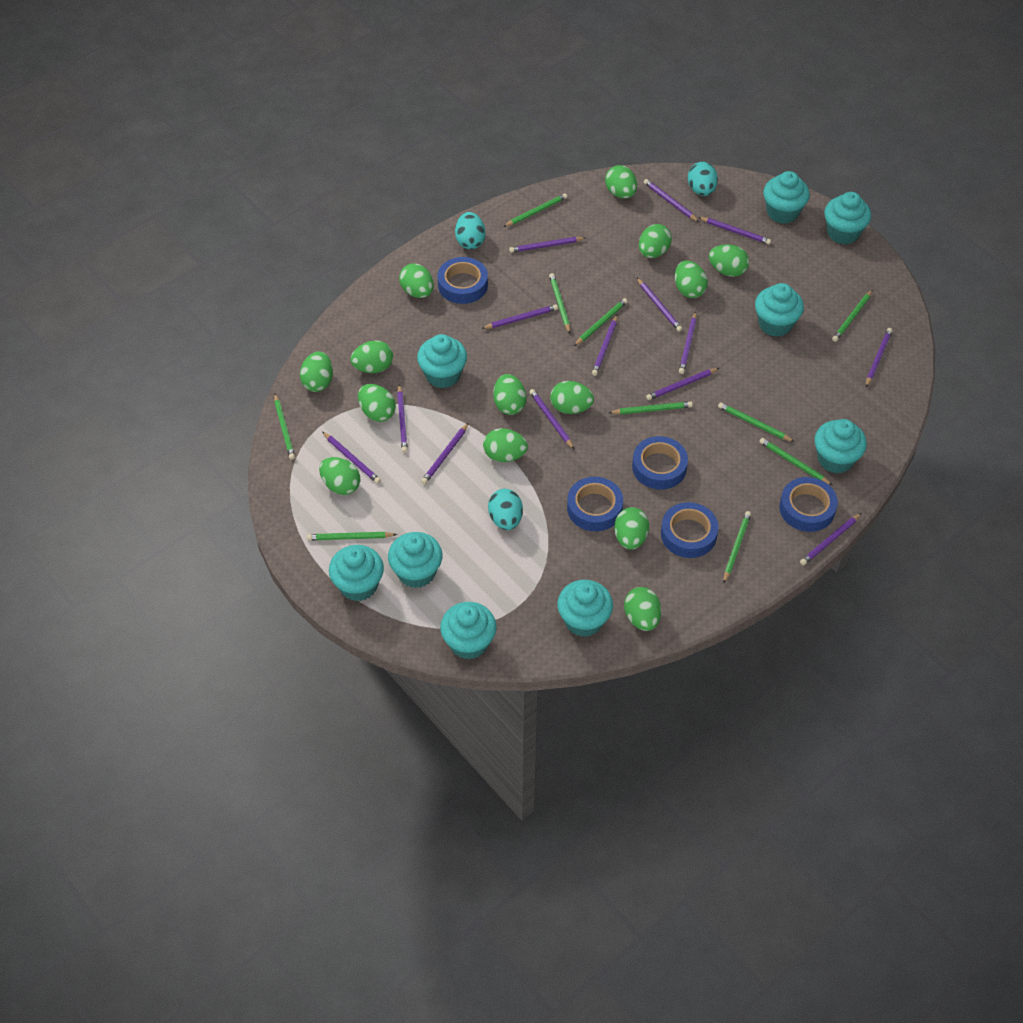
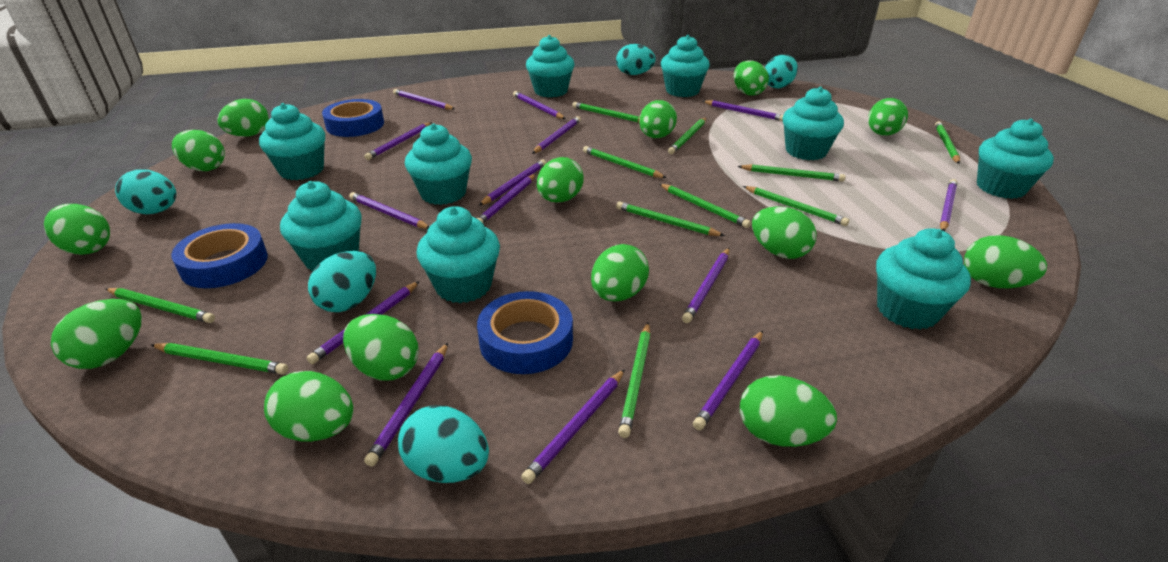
blue tape: [438,257,488,304] [567,477,623,531] [632,436,688,489] [661,502,719,558] [779,477,838,532] = 5 -> [171,223,268,288] [322,99,384,137] [477,291,573,374] = 3
green pencil: [274,394,295,460] [307,532,397,540] [503,193,567,227] [549,273,570,334] [574,298,628,346] [609,401,693,415] [718,402,795,442] [723,511,751,583] [759,438,833,486] [832,290,872,342] = 10 -> [105,288,215,323] [151,343,288,374] [572,102,640,123] [583,146,667,178] [616,202,725,236] [618,323,650,438] [660,184,751,228] [668,118,706,154] [738,164,845,182] [743,186,849,226] [935,121,960,164] = 11
turquoise egg: [455,212,485,249] [488,489,523,530] [688,162,718,196] = 3 -> [115,169,176,214] [308,251,376,312] [398,405,489,483] [616,44,656,75] [765,55,798,88] = 5

